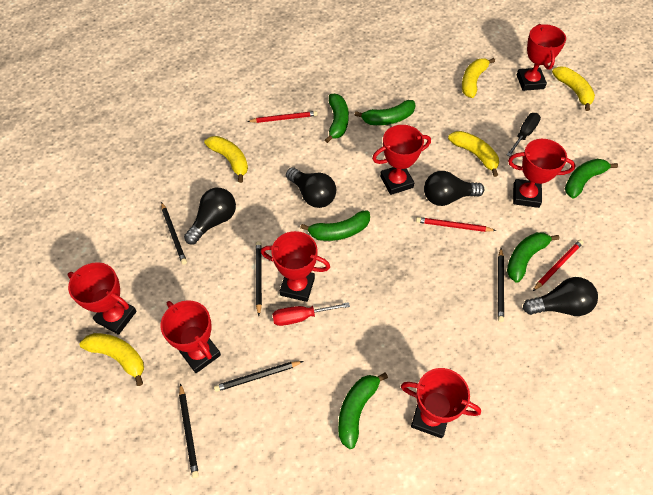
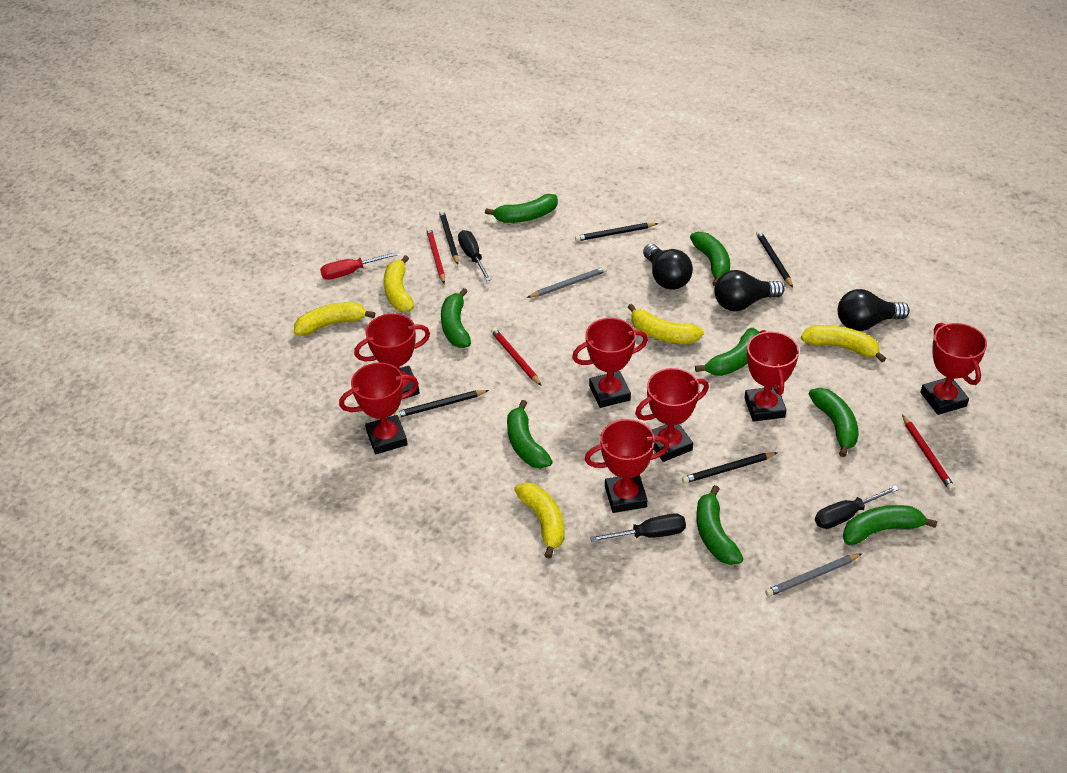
black light bulb: [184,188,236,244] [286,167,336,208] [424,171,484,206] [523,277,598,316] = 4 -> [643,244,693,290] [714,270,785,311] [837,289,910,331] = 3
black screwdriver: [507,113,541,156] = 1 -> [458,230,491,281] [590,514,686,542] [815,485,899,529] = 3
green banana: [300,210,370,241] [325,93,349,143] [338,372,388,449] [355,100,416,125] [507,232,559,283] [565,159,618,199] = 6 -> [441,288,471,348] [485,194,558,223] [507,400,553,469] [690,232,730,286] [695,328,760,376] [696,485,743,565] [809,388,859,457] [843,505,937,545] = 8
grey pencil: none = 0 -> [527,266,607,298] [765,553,862,597] = 2

